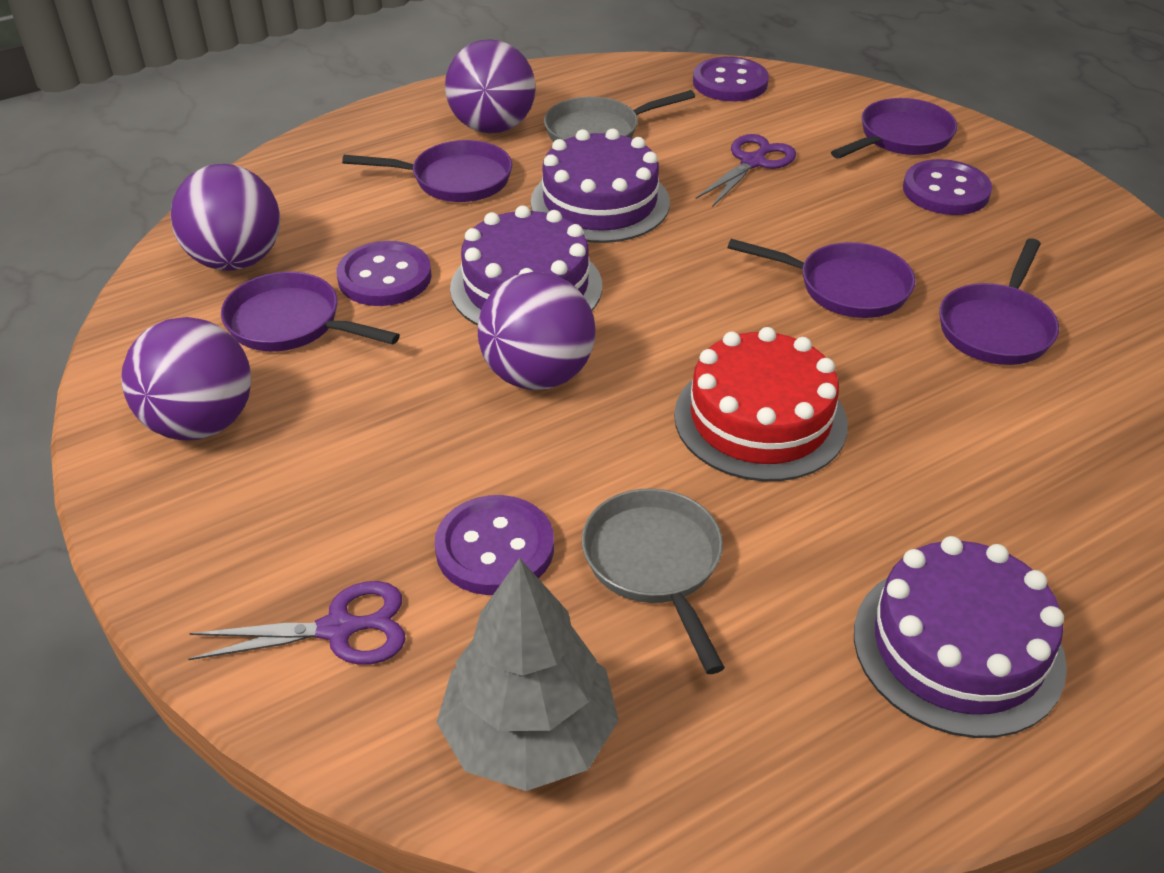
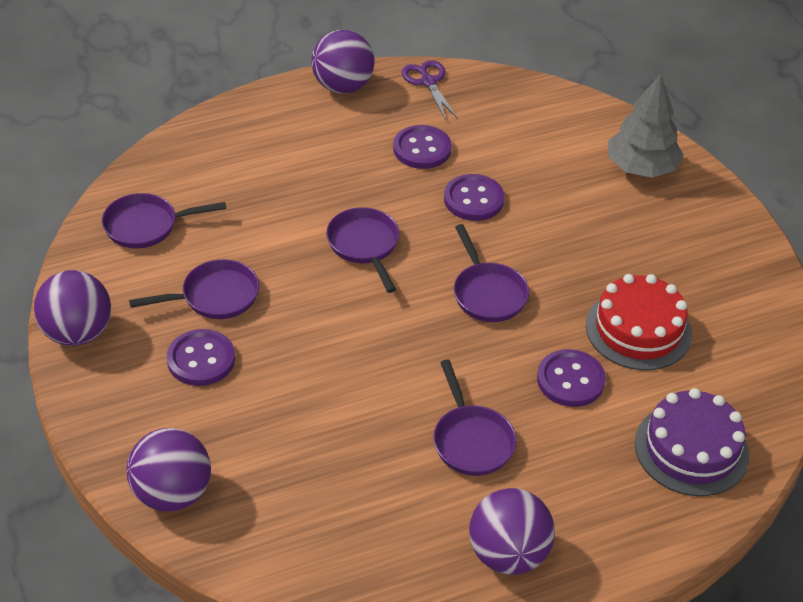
grey pan: [544,90,695,142] [582,489,725,674] = 2 -> none = 0
purple cake: [450,205,602,326] [531,128,670,243] [854,536,1067,738] = 3 -> [635,388,749,496] = 1
purple scissors: [188,581,406,665] [696,134,796,207] = 2 -> [402,60,458,120] = 1

